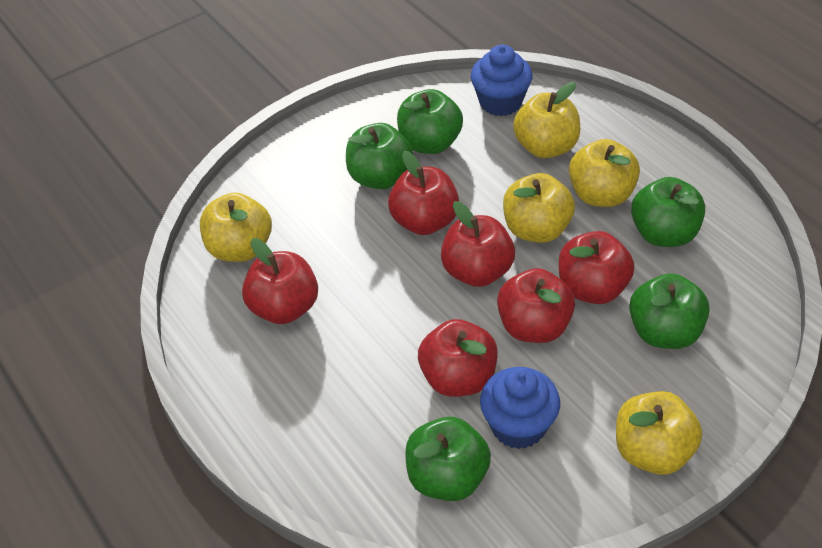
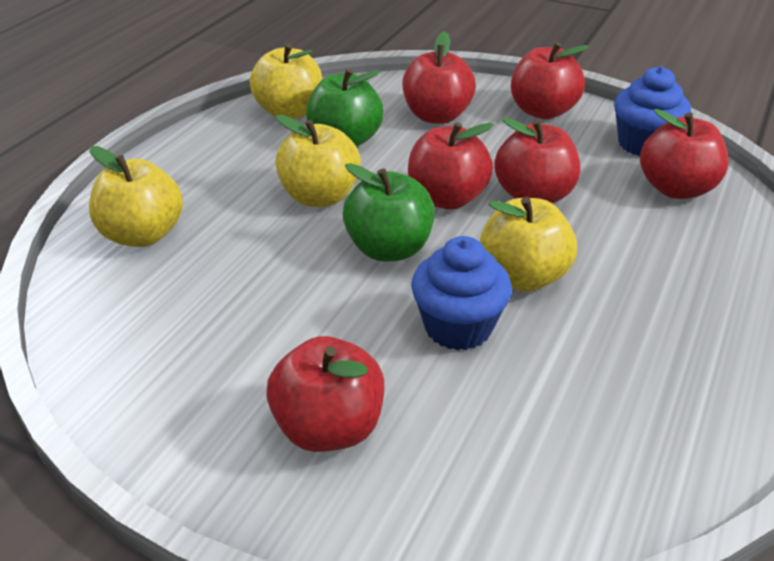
green apple: [346,123,413,189] [397,89,463,154] [405,417,491,501] [629,273,710,349] [631,177,705,247] = 5 -> [306,68,384,147] [343,163,435,261] = 2
yellow apple: [200,192,272,262] [503,173,575,243] [513,82,580,158] [569,139,640,207] [616,391,702,475] = 5 -> [89,146,183,247] [250,43,323,119] [275,115,361,207] [479,197,577,292] = 4

